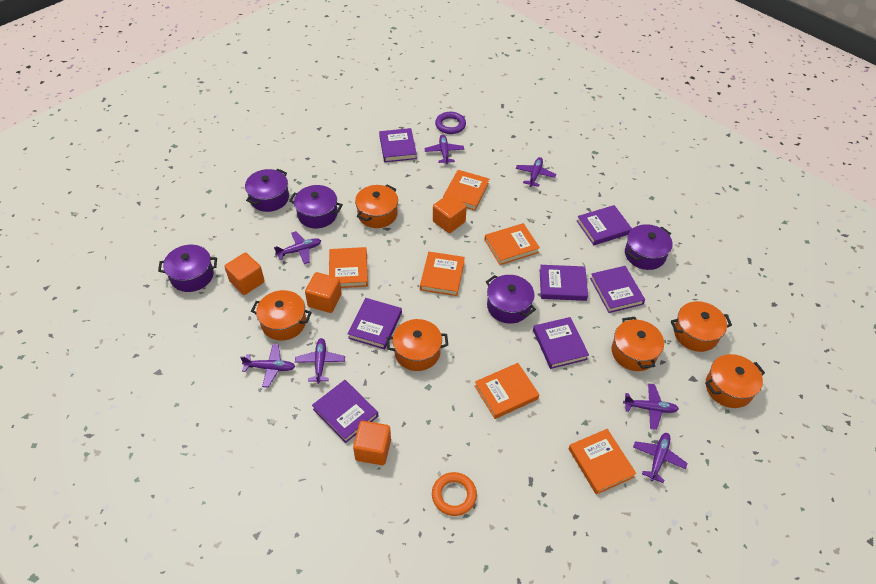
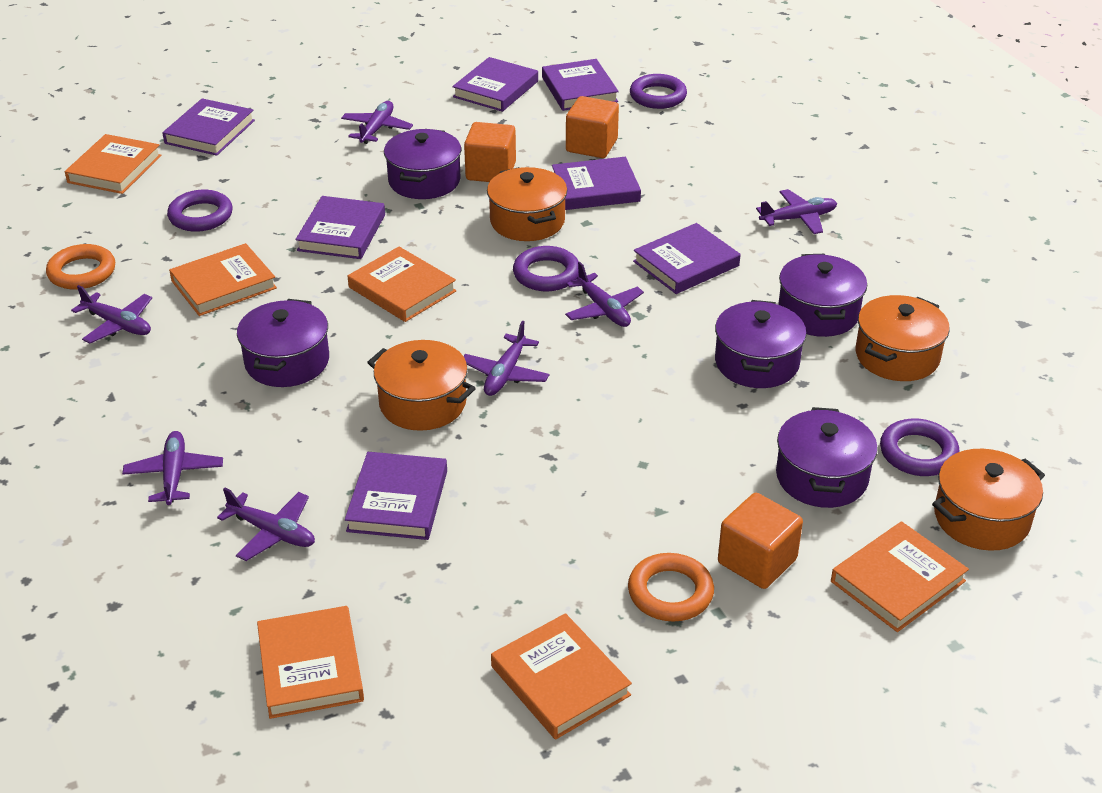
orange cube: [225,252,265,295] [305,272,342,313] [353,421,391,465] [433,194,467,233] = 4 -> [464,122,516,182] [566,96,619,158] [718,493,803,589] = 3
orange pot: [251,290,312,341] [355,185,398,228] [387,319,448,371] [612,317,664,371] [671,301,732,352] [705,354,765,408] = 6 -> [367,340,476,431] [487,167,567,241] [856,295,950,381] [932,449,1045,551] = 4
orange ring: [432,472,477,516] = 1 -> [46,244,115,290] [628,553,714,622] = 2
purple ring: [435,112,466,134] = 1 -> [167,190,233,232] [513,246,579,291] [630,74,687,109] [880,418,959,476] = 4

